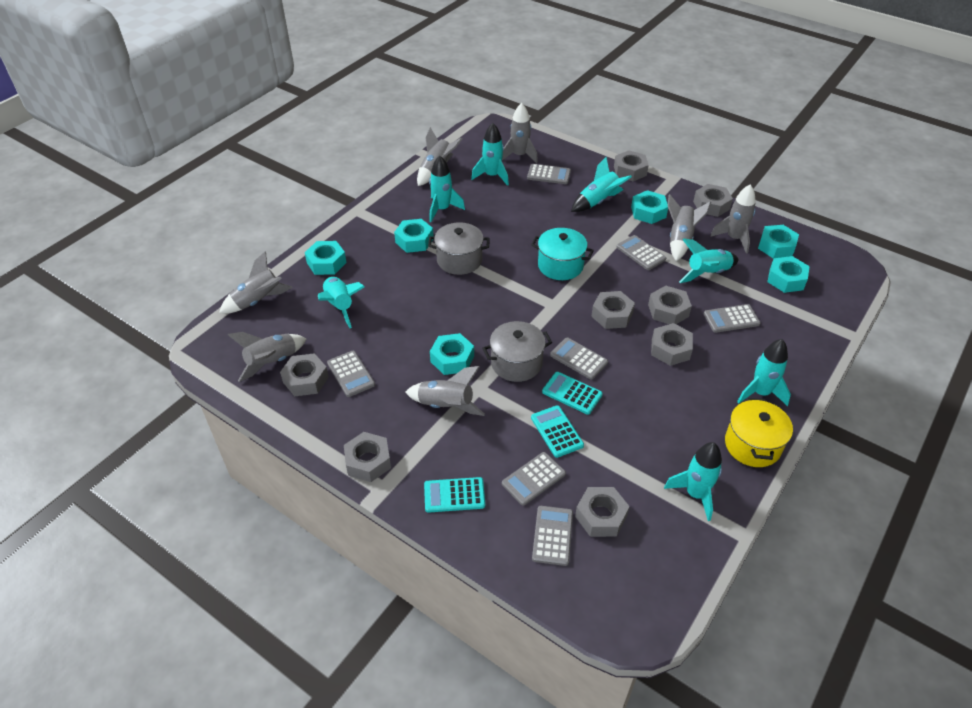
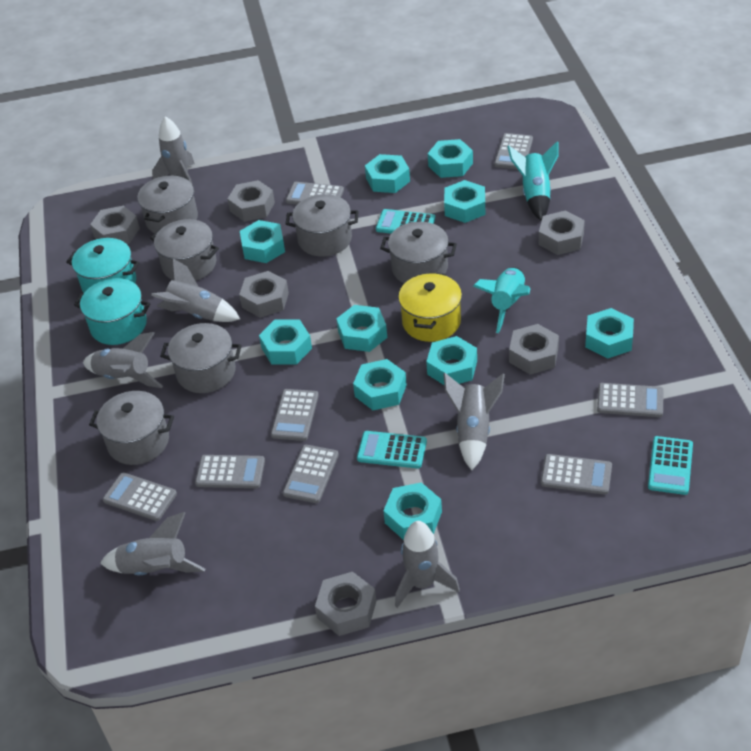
grey calculator: [327,351,375,397] [502,452,566,506] [527,164,571,184] [532,506,573,566] [550,338,608,380] [617,235,666,270] [704,304,761,333] = 7 -> [103,472,177,521] [195,455,265,488] [271,389,319,441] [283,445,339,503] [286,182,344,204] [494,133,533,169] [541,454,612,495] [597,383,664,417] = 8
grey nut: [280,353,329,396] [344,432,391,482] [575,487,630,537] [591,291,635,329] [614,150,649,181] [648,286,692,324] [651,323,693,366] [693,184,733,217] = 8 -> [90,206,140,244] [228,180,275,222] [239,271,289,318] [315,572,377,636] [509,324,559,375] [539,210,585,255] = 6
grey pot: [428,222,490,275] [483,321,552,382] = 2 -> [89,391,174,465] [137,175,198,233] [150,219,219,281] [160,323,242,393] [286,194,359,257] [380,222,457,283] = 6
grey rocket: [219,251,293,314] [228,332,306,382] [406,366,485,416] [417,127,462,186] [502,103,538,163] [668,194,711,261] [710,184,756,254] = 7 -> [83,332,163,388] [100,512,205,575] [151,259,240,322] [152,116,195,192] [395,521,460,608] [443,373,505,470] = 6
turquoise nut: [305,241,346,275] [394,219,433,253] [430,333,474,375] [631,190,668,224] [758,225,799,259] [768,256,810,293] = 6 -> [240,220,285,263] [259,320,312,365] [336,305,387,352] [353,359,407,410] [365,154,410,193] [383,482,442,540] [426,336,477,385] [428,139,473,178] [444,180,485,223] [585,308,634,358] = 10
turquoise pot: [531,228,594,280] = 1 -> [66,238,140,293] [74,278,150,345] = 2
turquoise rocket: [318,276,365,328] [429,156,465,222] [471,123,509,186] [571,157,632,212] [664,442,722,521] [679,239,739,283] [737,339,791,406] = 7 -> [473,267,530,333] [507,141,559,221] = 2

